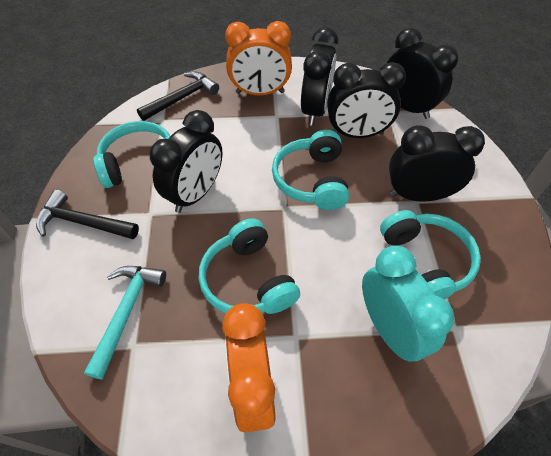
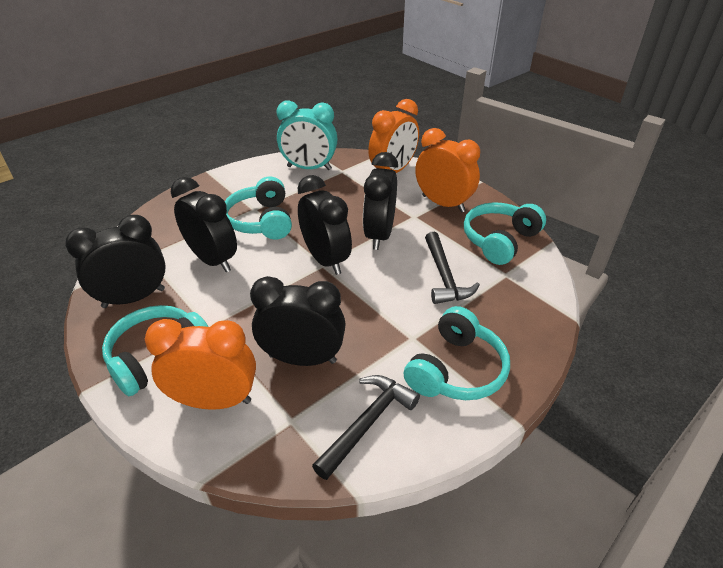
orange clock: [222,304,276,433] [225,21,292,95] = 2 -> [145,319,256,410] [368,99,419,173] [415,128,480,213] = 3
turquoise hammer: [84,266,166,379] = 1 -> none = 0

